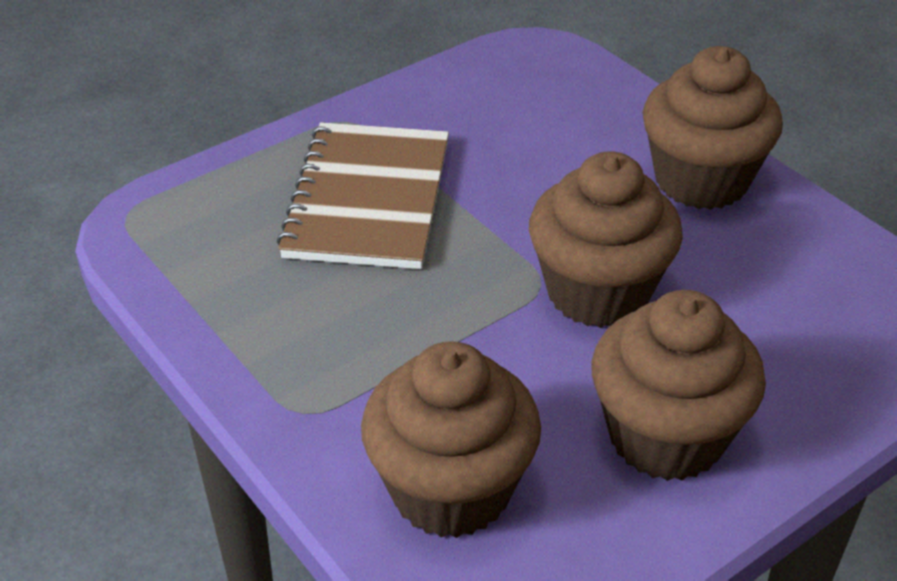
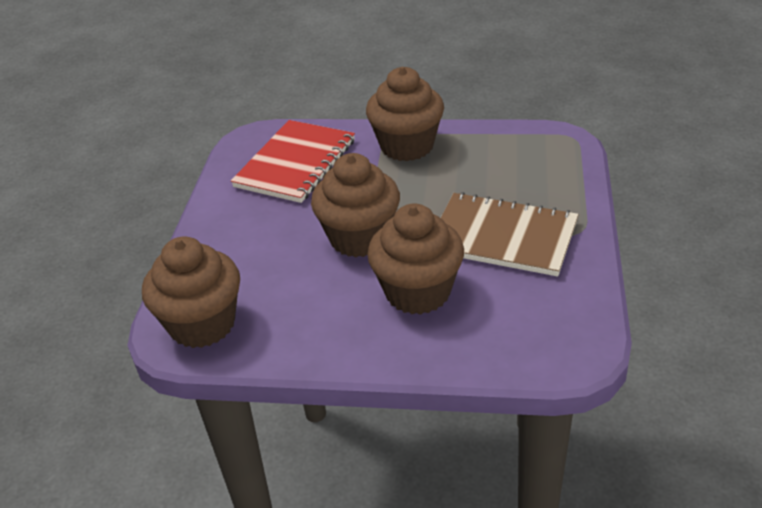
red notebook: none = 0 -> [231,120,355,203] = 1

